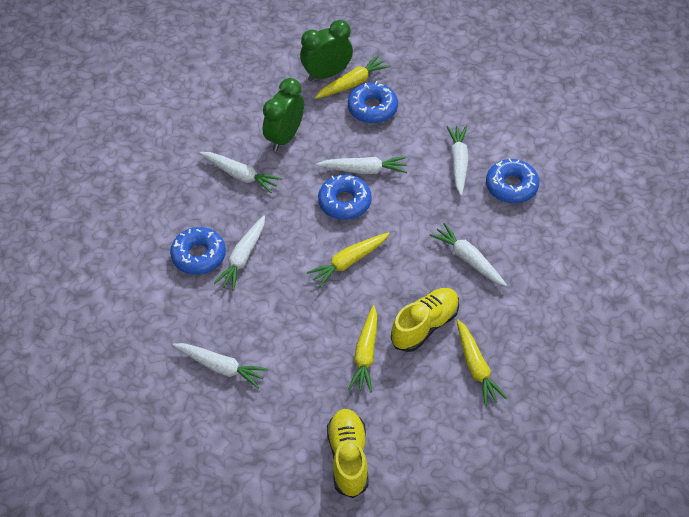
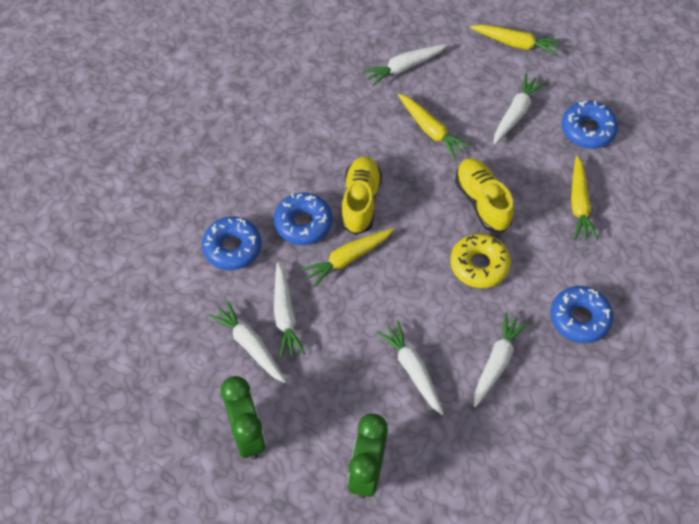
yellow donut: none = 0 -> [450,234,511,288] = 1

